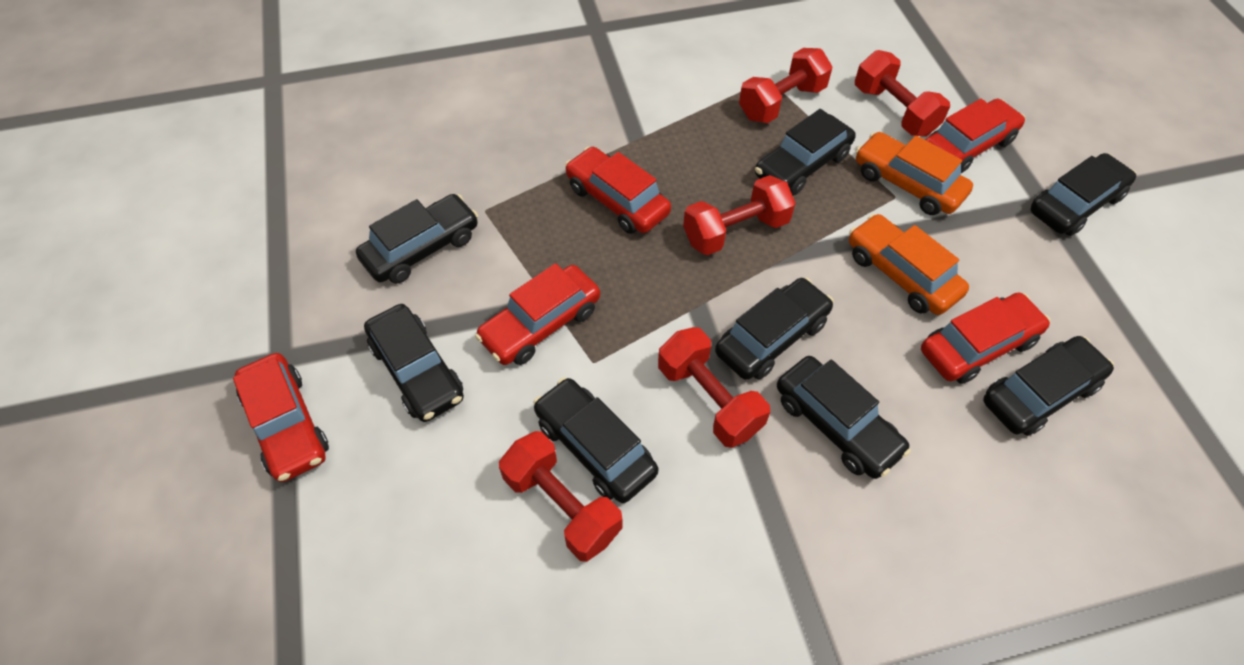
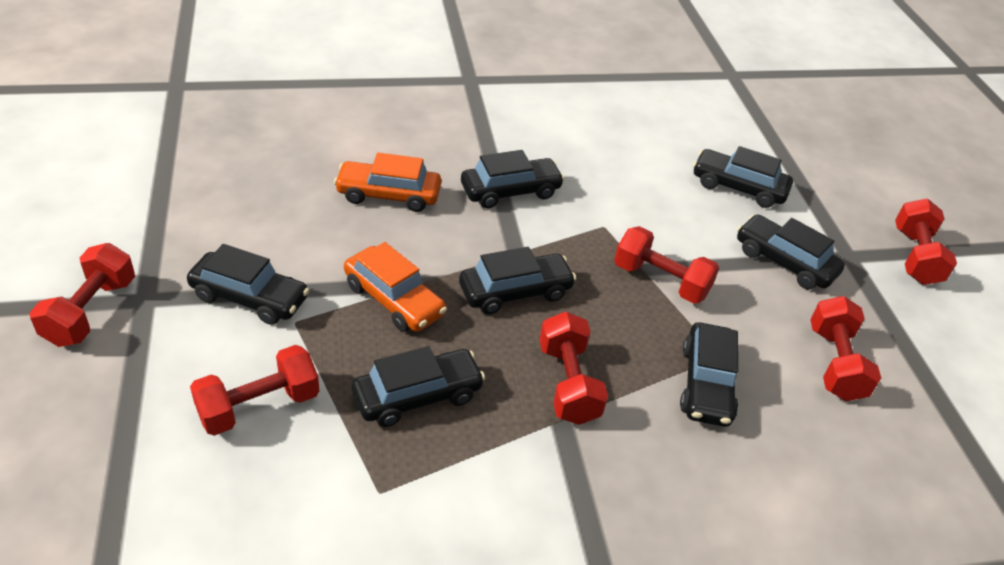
black car: [356,194,478,284] [364,304,464,422] [533,377,658,503] [715,278,834,380] [755,109,856,195] [777,356,911,479] [983,336,1114,436] [1030,153,1136,236] = 8 -> [187,244,309,325] [352,346,485,427] [459,247,576,314] [461,150,565,208] [680,322,738,427] [693,146,793,208] [737,215,845,290] = 7
red car: [233,353,329,482] [475,263,600,365] [565,147,671,234] [921,293,1051,384] [926,99,1025,173] = 5 -> none = 0
red dumbbell: [499,431,622,562] [658,327,770,448] [683,175,795,255] [739,48,833,123] [855,50,950,136] = 5 -> [30,243,135,347] [190,345,319,436] [539,311,608,425] [614,226,719,304] [810,296,881,401] [895,199,957,285] = 6

